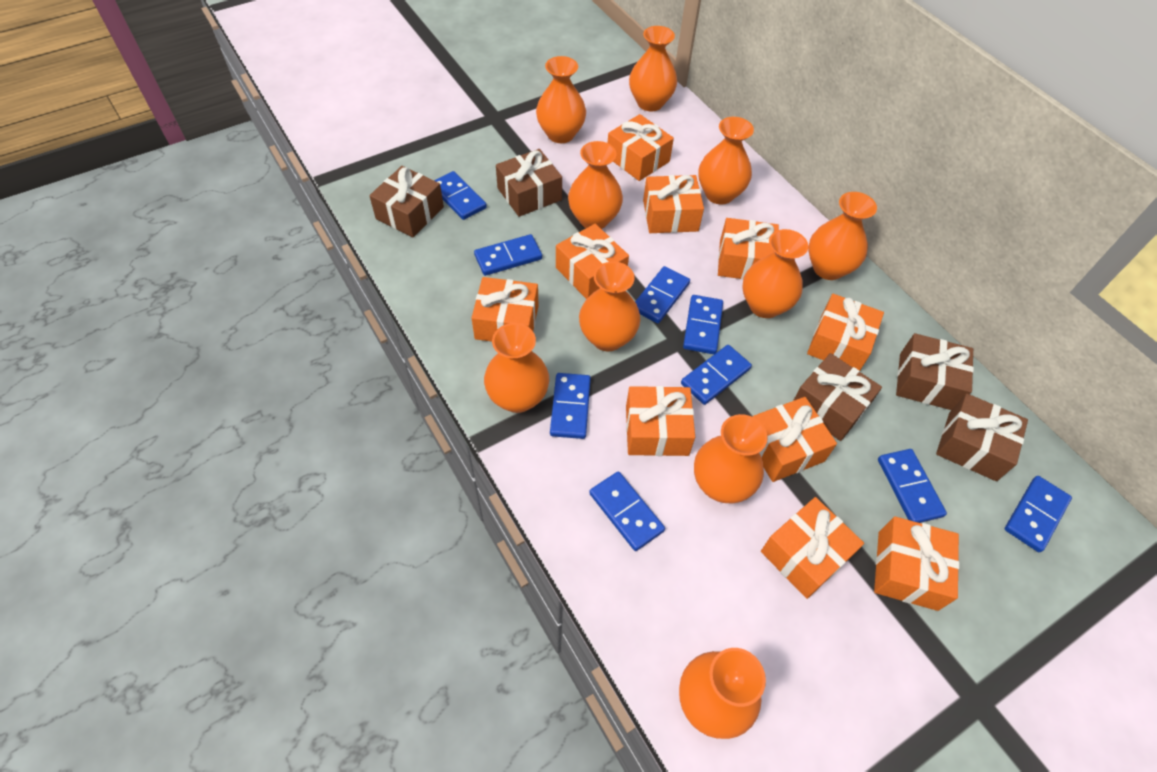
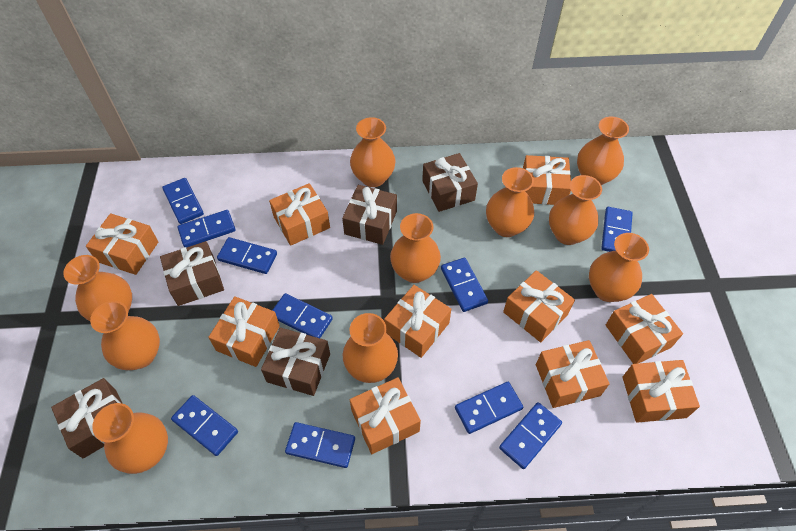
blue domino: [434,171,487,220] [474,234,542,276] [550,373,591,439] [589,471,665,551] [635,266,690,323] [681,345,752,405] [683,295,723,354] [878,449,947,523] [1005,476,1072,552] = 9 -> [162,178,204,224] [171,395,238,456] [178,210,236,248] [217,237,277,274] [272,293,333,338] [285,422,355,468] [441,258,488,312] [455,382,523,434] [499,402,562,469] [601,207,633,252] = 10

